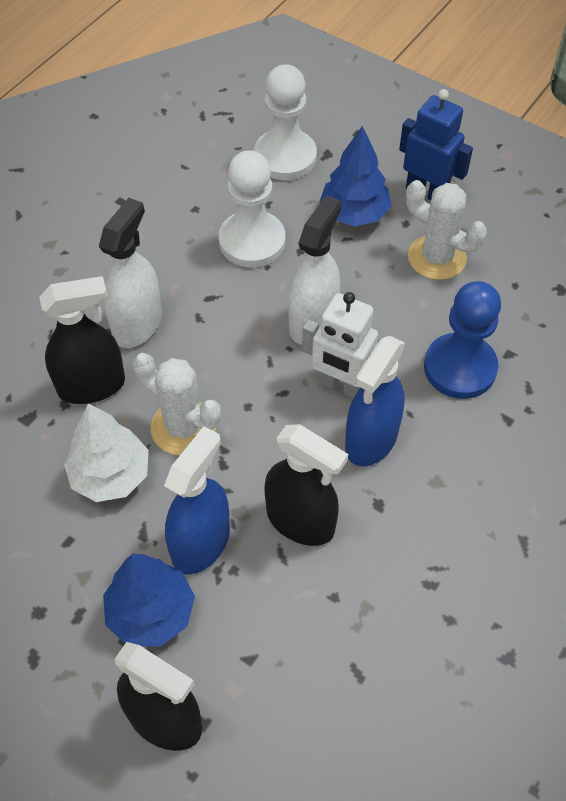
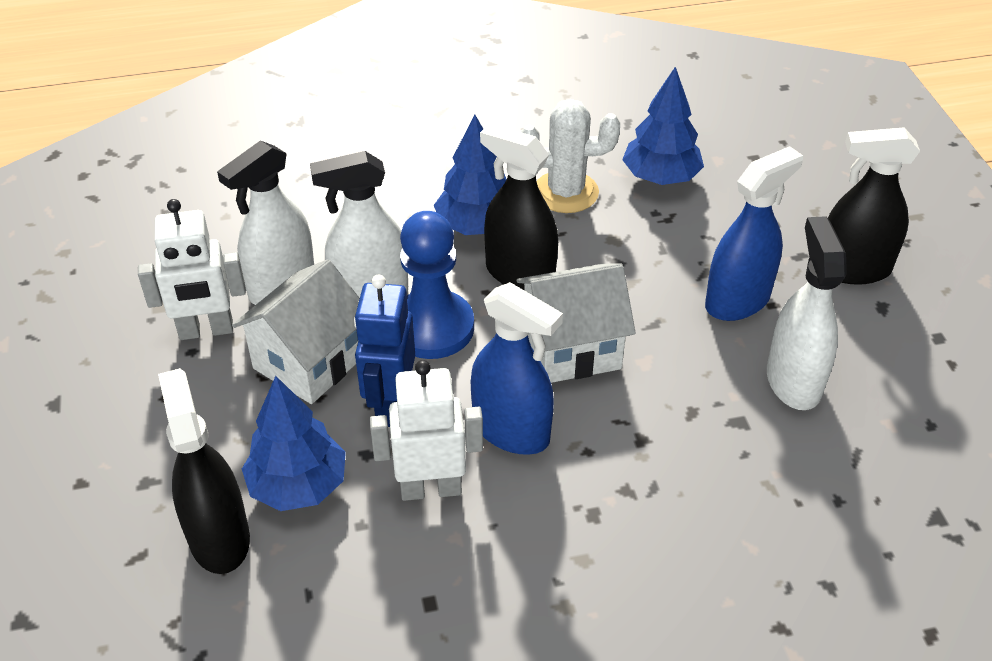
blue tree: [103,554,195,647] [320,126,391,226] = 2 -> [242,376,346,511] [434,115,506,235] [622,67,704,185] = 3
white cactus: [133,353,221,455] [406,180,487,280] = 2 -> [521,99,620,213] = 1
white house: none = 0 -> [232,259,360,404] [517,263,636,383] = 2
white pawn: [219,150,285,268] [254,64,317,180] = 2 -> none = 0
white robot: [302,292,378,398] = 1 -> [138,199,246,340] [370,360,483,501] = 2
white spray bottle: [99,198,162,348] [288,195,341,345] = 2 -> [217,140,314,305] [310,151,408,298] [767,216,847,410] = 3
white tree: [64,403,149,502] = 1 -> none = 0

